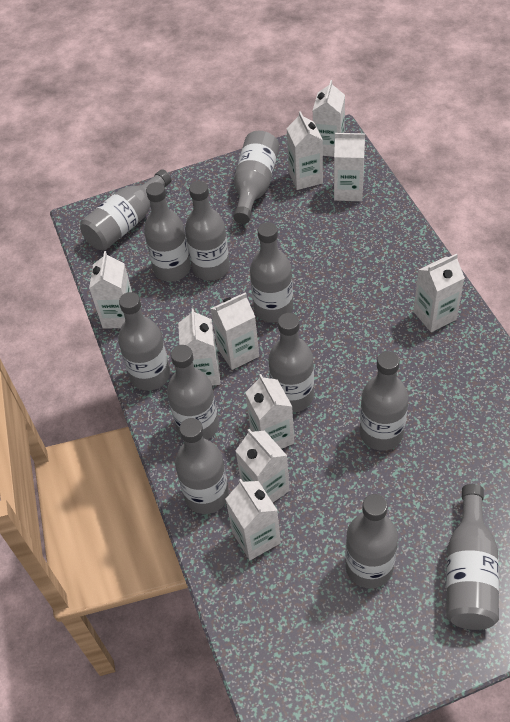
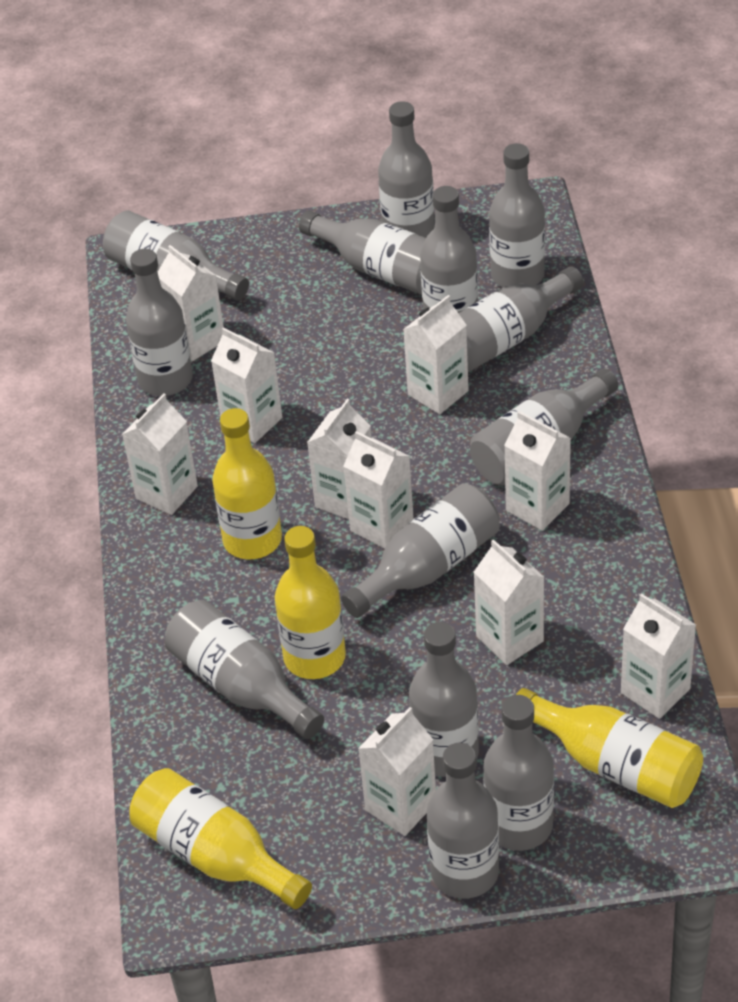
grey bottle: [80,169,171,251] [118,292,170,391] [144,182,191,282] [167,345,219,440] [175,418,229,514] [185,181,230,281] [233,131,279,224] [250,222,293,322] [268,313,314,412] [345,494,398,589] [360,351,409,451] [446,484,499,630] = 12 -> [103,210,249,301] [126,249,193,396] [165,600,324,739] [299,211,426,295] [341,484,500,618] [378,101,435,238] [409,622,479,777] [420,186,478,313] [427,742,499,898] [459,266,584,372] [470,369,618,486] [483,695,554,851] [489,143,545,287] = 13
yellow bottle: none = 0 -> [129,768,312,909] [212,408,282,559] [275,526,346,679] [516,688,703,808] = 4

